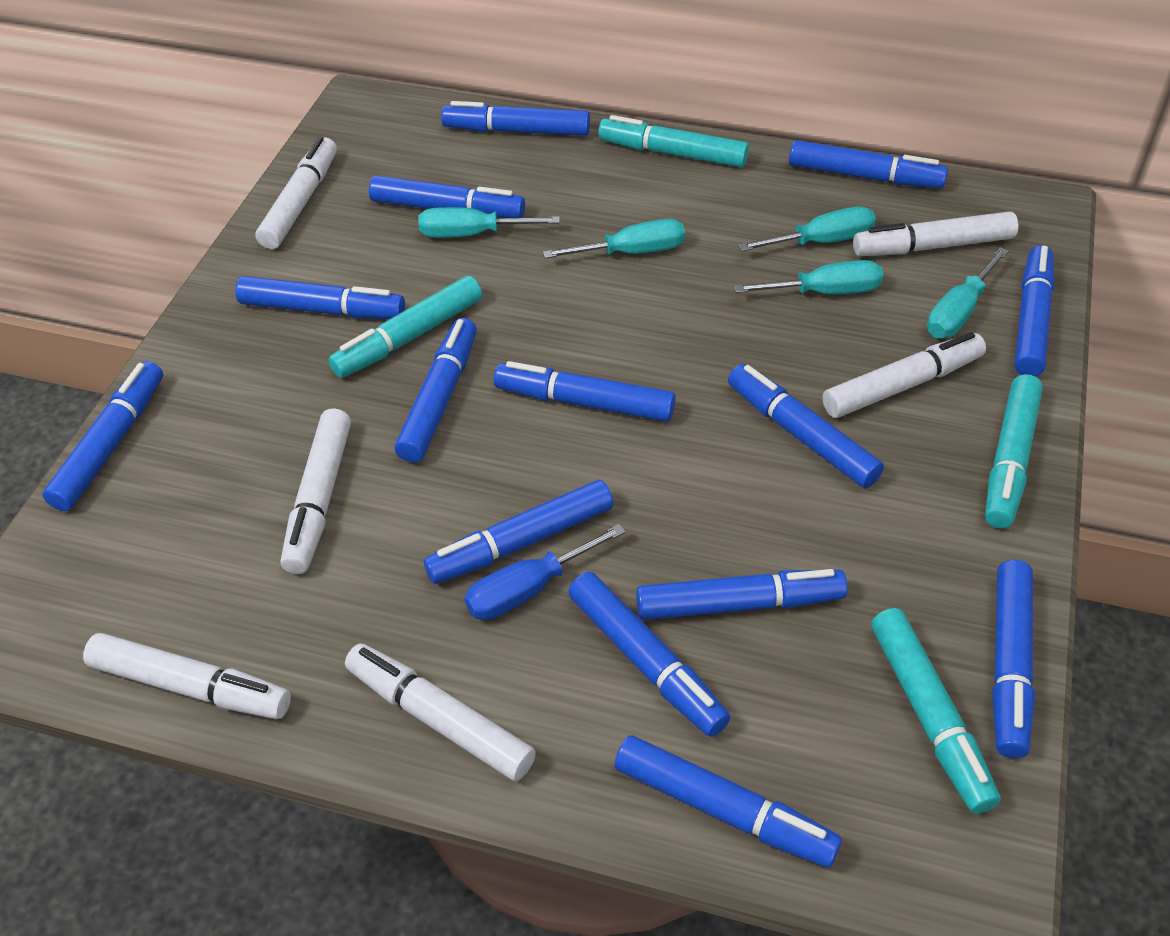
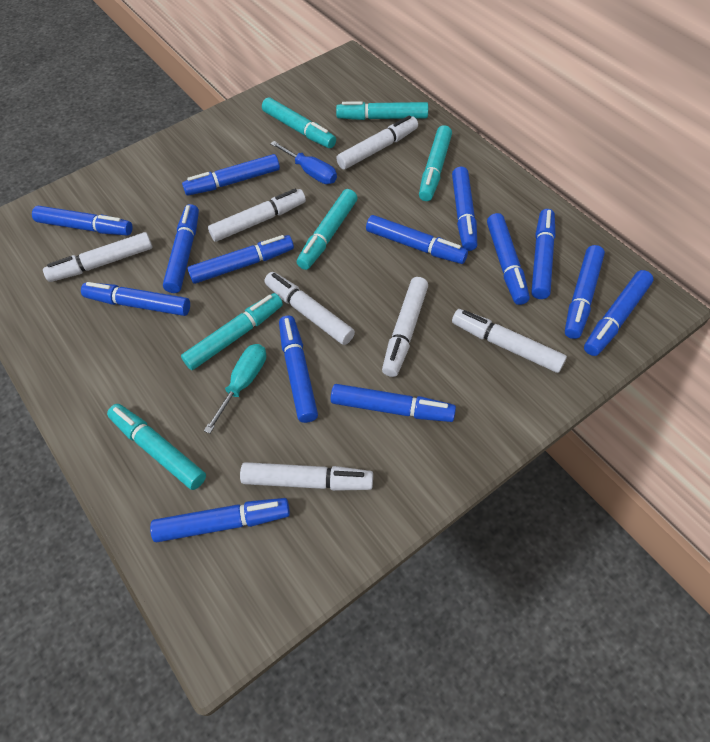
turquoise marker: [328,276,482,378] [598,115,749,167] [871,608,1001,814] [985,374,1043,528] = 4 -> [107,404,206,490] [181,293,283,370] [262,97,336,148] [297,189,357,270] [336,101,428,120] [419,125,452,201] = 6
turquoise screwdriver: [418,207,560,238] [543,219,685,259] [734,260,883,294] [738,207,876,251] [927,247,1009,338] = 5 -> [204,344,266,434] = 1
white marker: [83,633,291,719] [255,137,337,249] [281,408,351,574] [345,643,536,781] [822,332,986,418] [853,211,1018,256] = 6 -> [43,232,153,282] [208,189,306,242] [240,462,373,491] [265,272,355,345] [336,115,418,169] [382,277,428,377] [452,309,567,373] = 7

